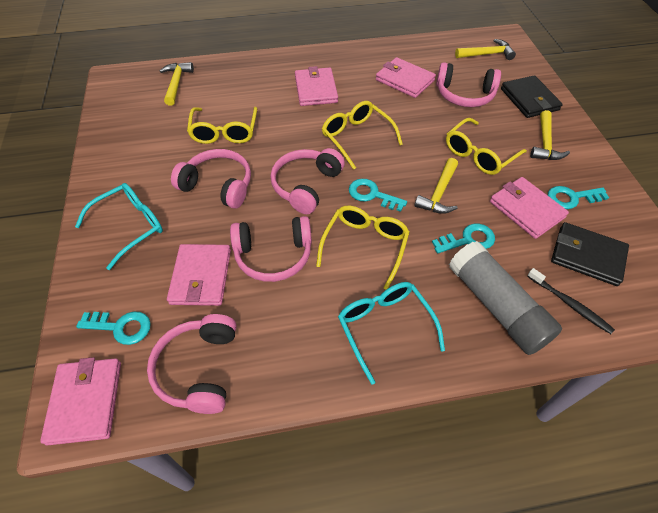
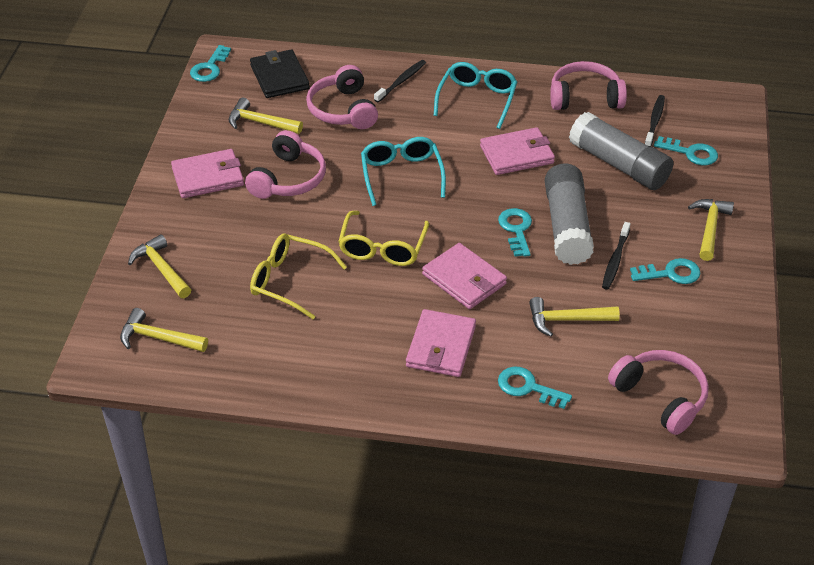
black toothbrush: [527,268,615,334] = 1 -> [374,60,426,102] [602,222,631,290] [645,95,665,147] = 3
black wallet: [501,75,563,118] [551,222,629,286] = 2 -> [250,49,310,98] = 1
grey glue stick: [449,241,562,355] = 1 -> [545,164,594,265] [569,112,673,190] = 2
pink headphones: [147,314,237,414] [171,149,251,209] [230,216,312,282] [271,148,345,214] [436,62,501,107] = 5 -> [245,130,326,199] [306,65,378,129] [550,61,627,110] [608,350,709,435] = 4
pink wallet: [40,357,121,445] [167,244,231,306] [295,66,338,106] [376,57,436,98] [490,177,569,239] = 5 -> [171,149,244,198] [406,309,476,377] [422,243,507,309] [480,127,555,175] = 4
turquoise key: [76,312,151,345] [349,179,407,212] [432,224,495,254] [548,186,609,209] = 4 -> [190,45,231,82] [498,208,532,257] [498,367,572,409] [630,258,700,284] [654,136,718,165] = 5
yellow glasses: [187,107,257,144] [316,206,410,290] [322,101,403,170] [446,118,527,175] = 4 -> [250,234,347,319] [338,211,429,266] = 2
yellow hammer: [160,62,194,106] [414,158,458,214] [455,39,516,60] [530,110,570,160] = 4 -> [120,308,208,352] [128,234,191,298] [229,98,303,134] [529,297,620,337] [688,199,734,261] = 5

